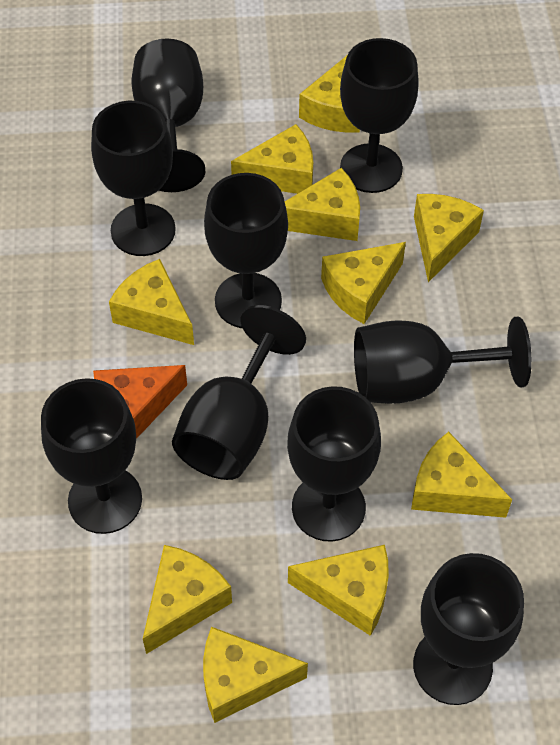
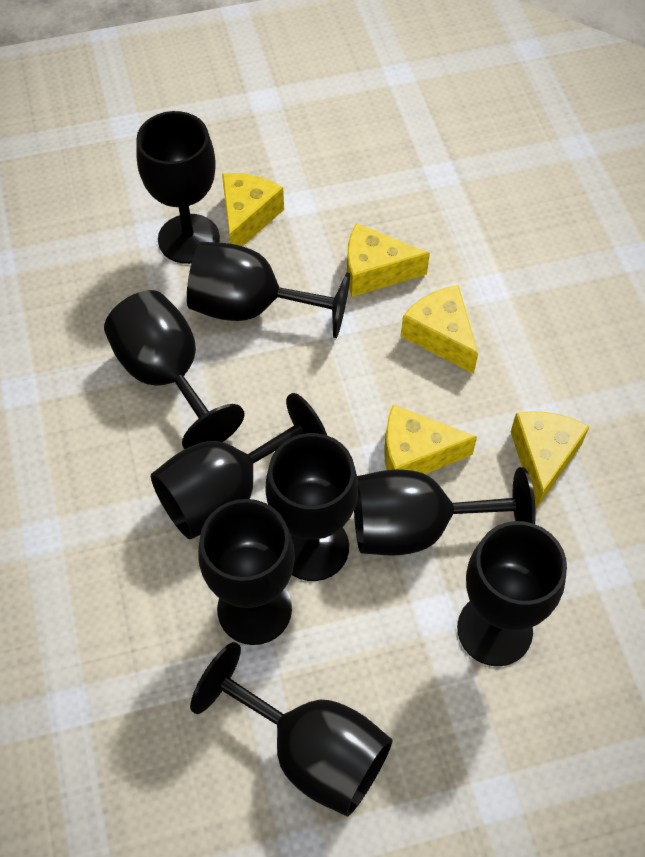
orange cheese: [93,365,187,439] = 1 -> none = 0
yellow cheese: [109,259,194,345] [143,545,232,654] [203,627,308,723] [231,124,313,194] [285,168,360,241] [288,545,389,636] [299,56,360,133] [321,242,406,324] [411,432,512,518] [414,194,484,282] = 10 -> [222,173,284,246] [347,223,430,297] [384,405,477,474] [401,285,478,374] [511,411,589,509] = 5

